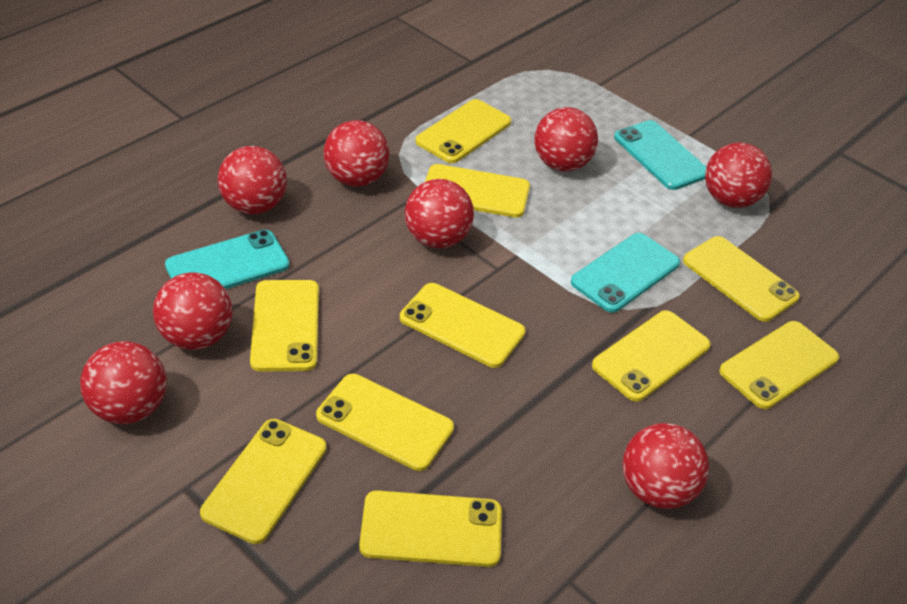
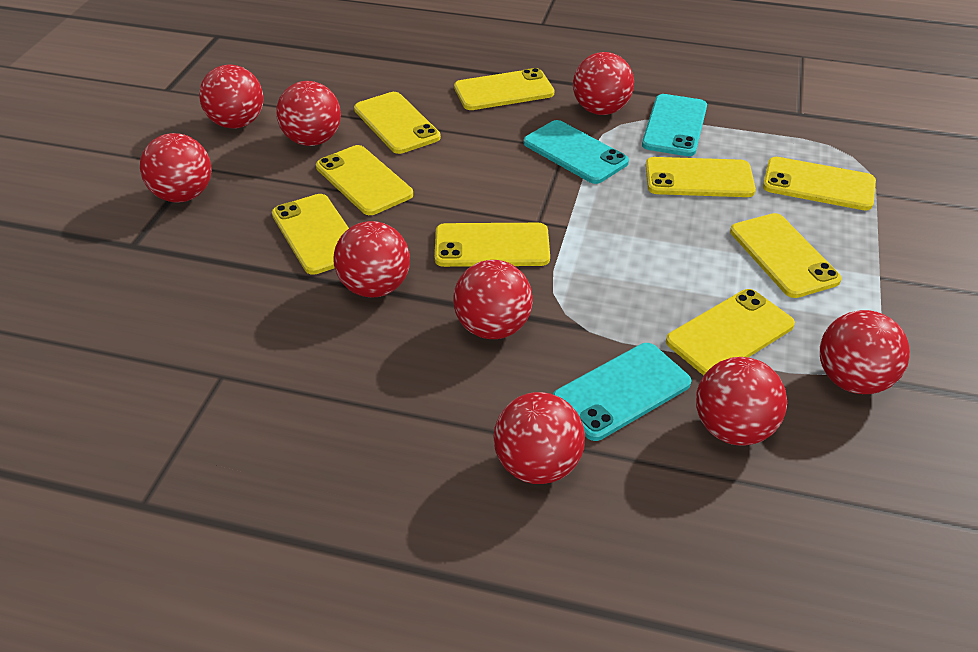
red ball: [80,341,167,424] [153,272,233,350] [218,146,287,214] [324,120,389,187] [405,179,474,248] [534,107,598,171] [622,423,709,509] [705,143,772,208] = 8 -> [140,133,212,203] [199,65,263,129] [276,81,341,146] [333,221,410,298] [453,260,533,339] [493,392,585,484] [573,52,634,115] [696,357,787,446] [820,310,910,394] = 9
yellow phone: [200,419,327,544] [250,280,319,372] [316,374,454,471] [359,490,502,567] [400,283,525,368] [415,99,511,163] [425,164,530,218] [592,310,710,402] [683,236,800,322] [719,321,839,409] = 10 -> [272,194,349,275] [316,145,413,215] [354,92,441,154] [435,223,550,267] [454,68,554,110] [645,157,756,197] [666,289,795,375] [730,213,842,298] [763,157,876,210] = 9

